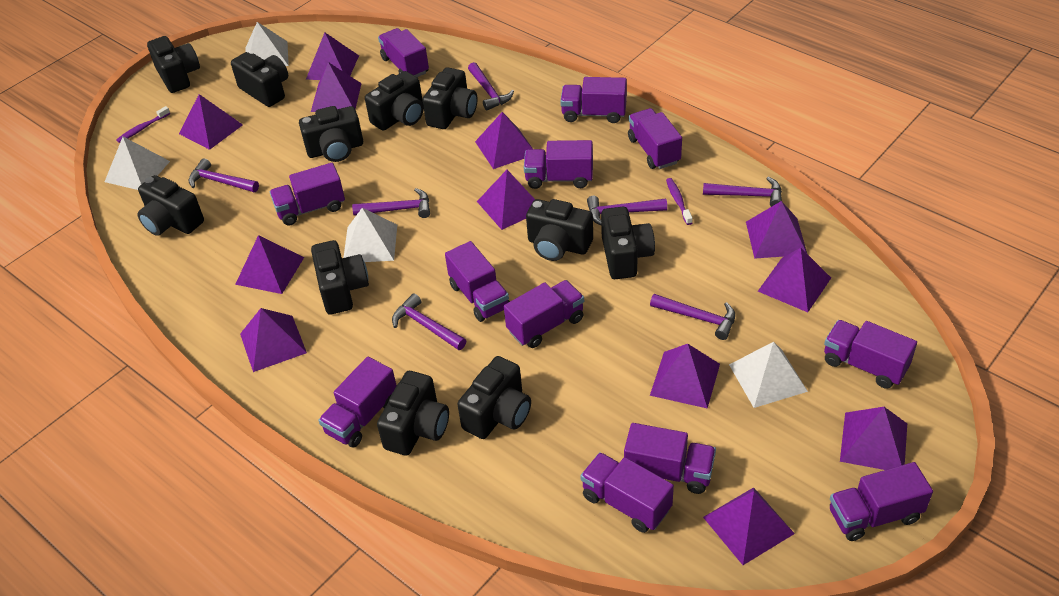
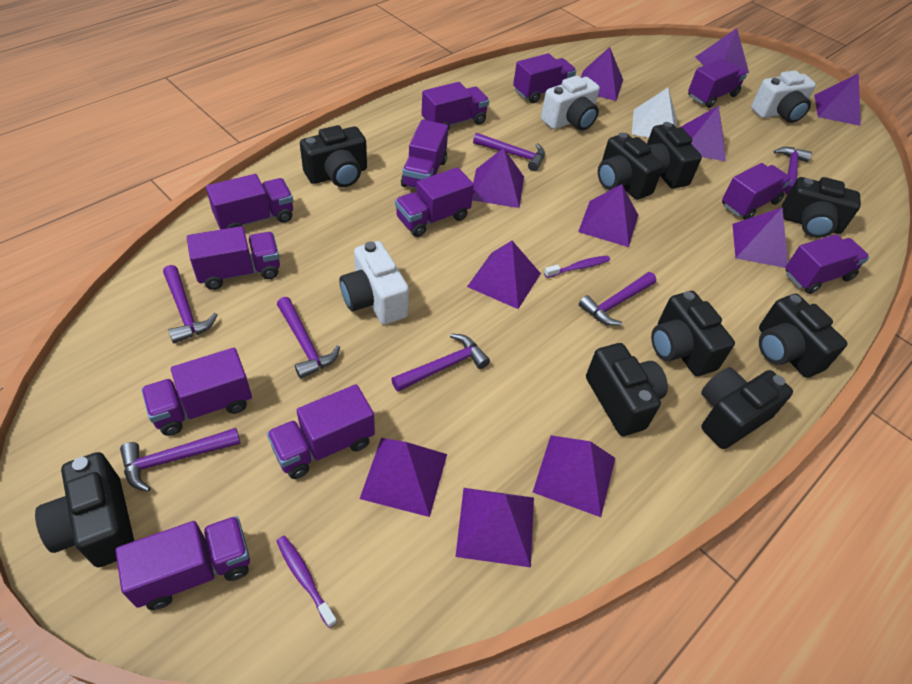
black camera: [137,175,204,236] [147,36,200,93] [231,52,288,107] [299,106,363,162] [311,240,369,315] [365,71,424,131] [377,371,449,456] [422,67,478,129] [457,356,531,439] [526,199,593,261] [601,207,655,279] = 11 -> [35,452,134,567] [300,125,367,187] [586,343,668,436] [598,132,664,200] [647,122,702,189] [651,291,735,376] [701,367,793,449] [759,294,847,378] [782,177,861,238] = 9
purple pyramid: [179,94,243,150] [235,235,304,294] [240,308,307,372] [306,33,359,80] [311,62,362,112] [475,112,533,169] [477,170,535,230] [650,344,720,409] [703,487,795,565] [746,201,807,259] [758,248,831,312] [840,407,907,470] = 12 -> [360,438,447,517] [456,488,534,567] [467,241,541,309] [472,148,524,208] [533,435,615,517] [578,184,638,247] [581,47,623,101] [679,106,726,161] [695,28,749,73] [733,208,788,268] [814,73,861,126] = 11
white camera: none = 0 -> [339,241,409,324] [541,76,600,131] [751,70,816,123] = 3
white pyramid: [105,137,170,190] [245,22,289,66] [343,208,397,262] [729,342,808,408] = 4 -> [632,88,677,138] = 1

